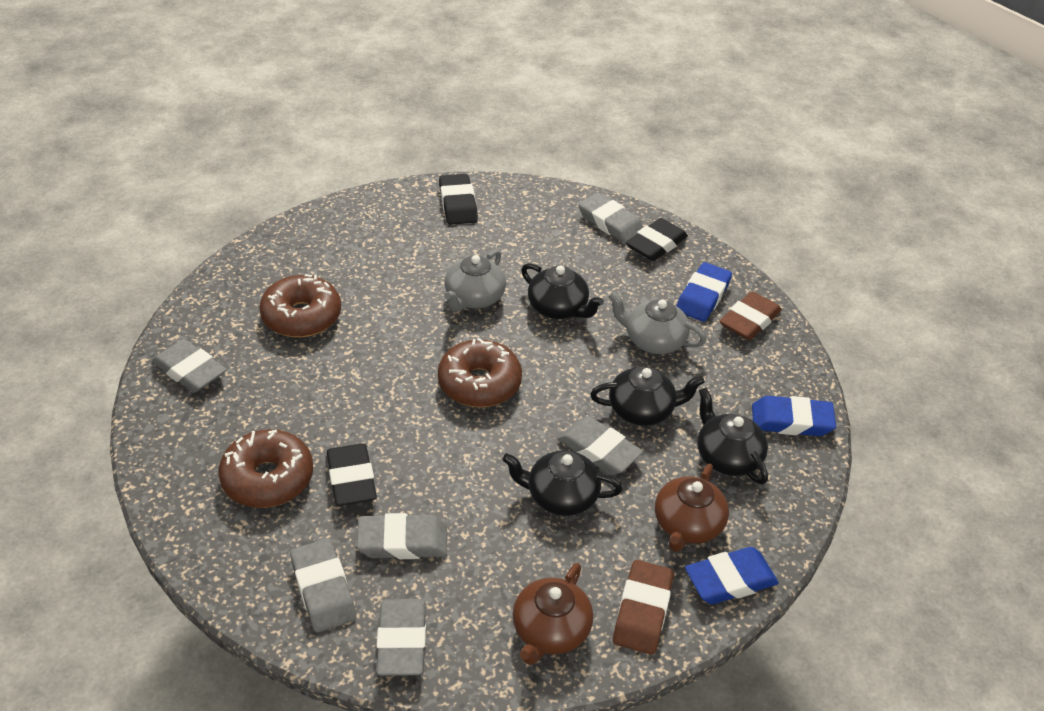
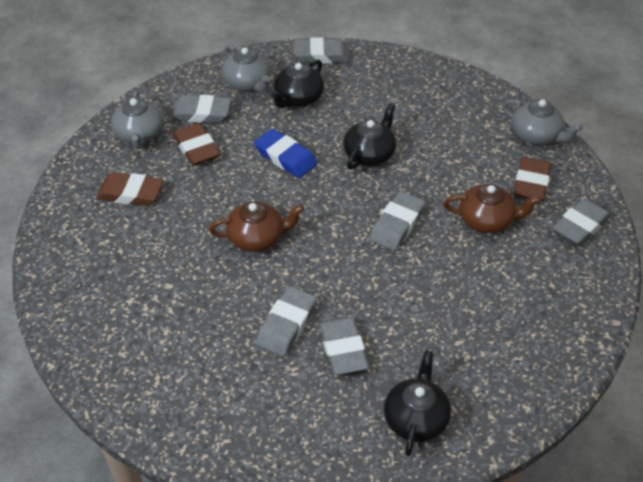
black eraser: [327,443,377,506] [439,174,478,225] [626,218,688,261] = 3 -> none = 0
black teapot: [502,450,623,516] [521,263,604,319] [590,367,705,426] [697,388,768,484] = 4 -> [271,59,324,108] [343,103,396,170] [384,350,451,456] = 3
blue eraser: [676,262,732,322] [685,547,779,604] [752,396,836,436] = 3 -> [254,129,317,178] = 1
brown donut: [218,429,313,508] [259,274,341,337] [438,338,522,407] = 3 -> none = 0
brown eraser: [613,560,674,655] [719,291,782,340] = 2 -> [96,172,164,206] [173,123,220,165] [513,157,551,201] = 3
grey teapot: [444,250,506,311] [608,292,706,354] = 2 -> [111,90,163,149] [222,45,271,92] [503,99,583,145] = 3

